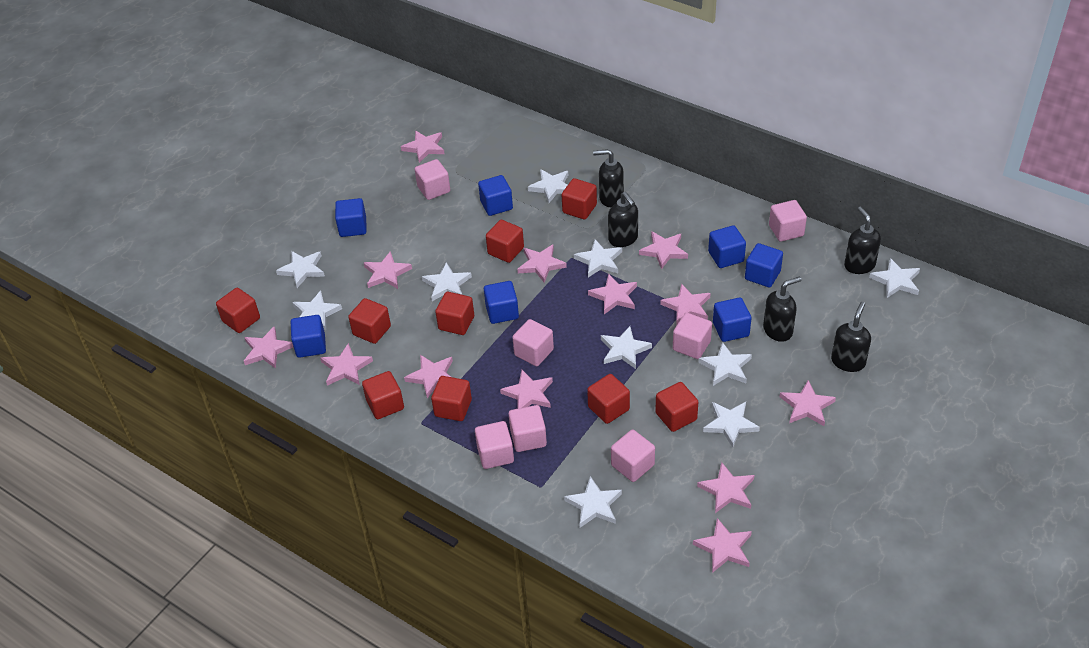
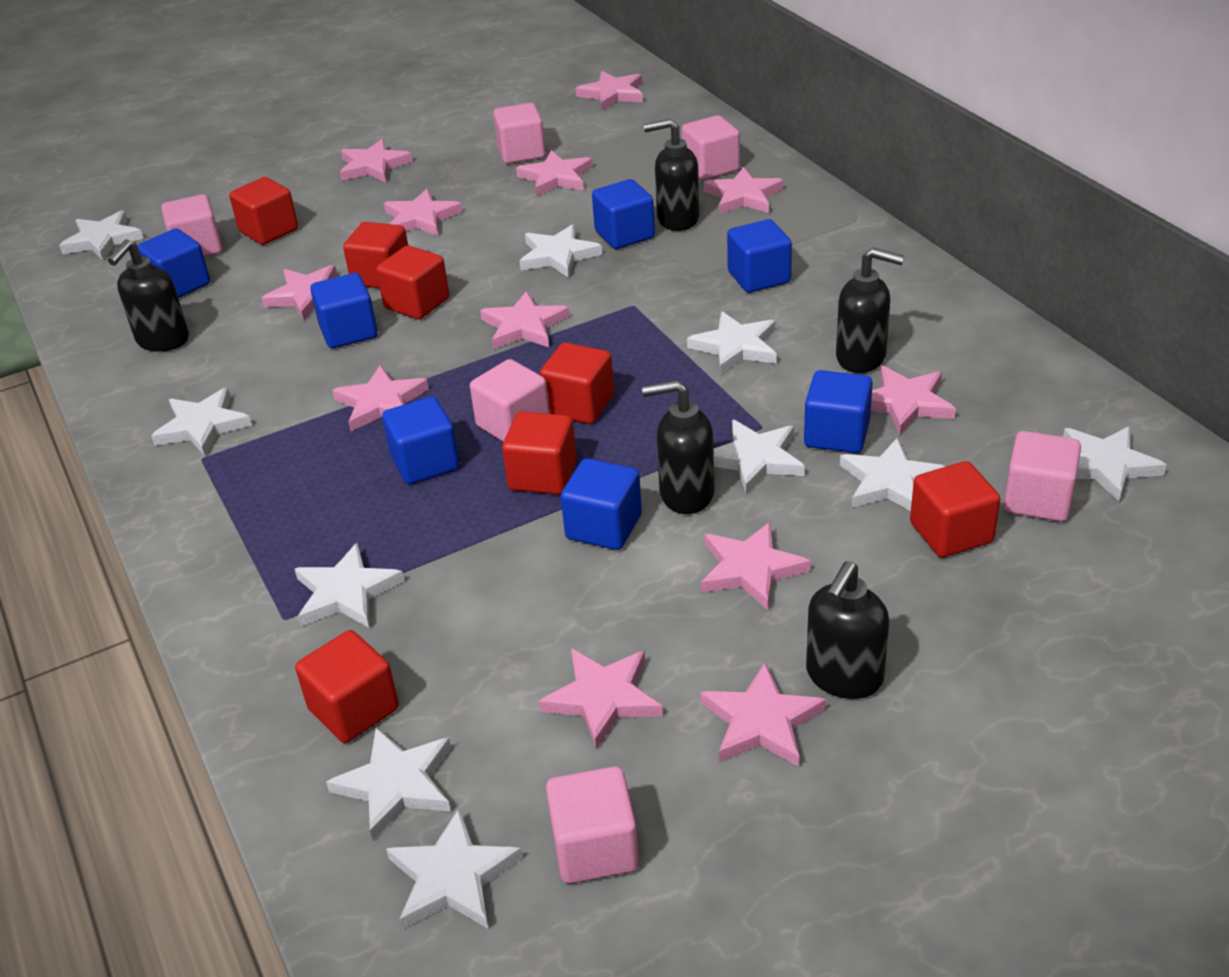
pink cube: [415,159,450,200] [475,421,514,469] [509,405,547,452] [512,319,554,366] [611,430,655,482] [673,313,712,359] [769,200,807,242] = 7 -> [161,194,223,257] [470,359,550,442] [493,103,546,164] [546,766,639,884] [682,115,740,180] [1003,431,1081,522] = 6
pink star: [244,326,293,369] [320,343,373,386] [364,251,412,289] [401,131,445,163] [404,355,453,398] [500,370,553,408] [517,245,567,283] [588,274,637,314] [639,231,688,269] [660,283,711,325] [693,518,752,573] [697,462,755,513] [780,380,836,426] = 13 -> [261,265,337,320] [332,365,429,431] [340,139,413,182] [384,189,462,236] [480,291,570,349] [516,150,593,196] [539,648,663,749] [576,71,643,110] [700,663,826,767] [701,522,811,610] [704,167,784,214] [871,366,956,435] = 12
red cube: [216,288,260,333] [348,298,391,344] [362,371,404,419] [431,376,472,421] [435,292,474,335] [486,220,524,263] [562,178,597,220] [587,374,630,424] [655,382,698,432] = 9 -> [229,177,298,245] [295,630,399,743] [343,222,408,288] [376,246,449,319] [502,412,577,495] [540,342,614,424] [910,461,1000,558] = 7

